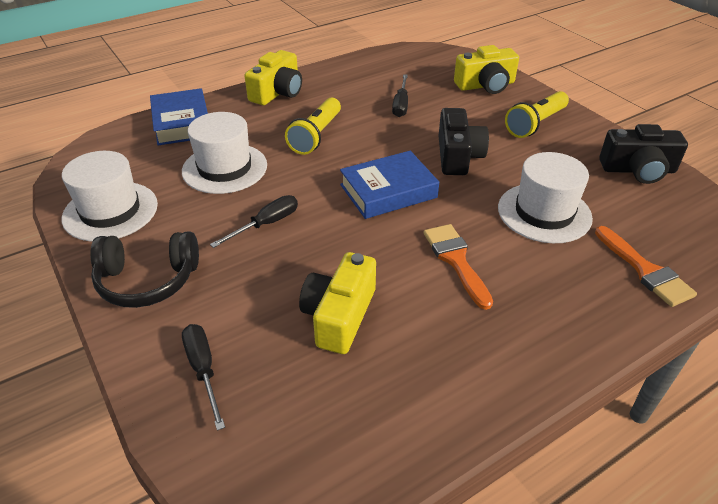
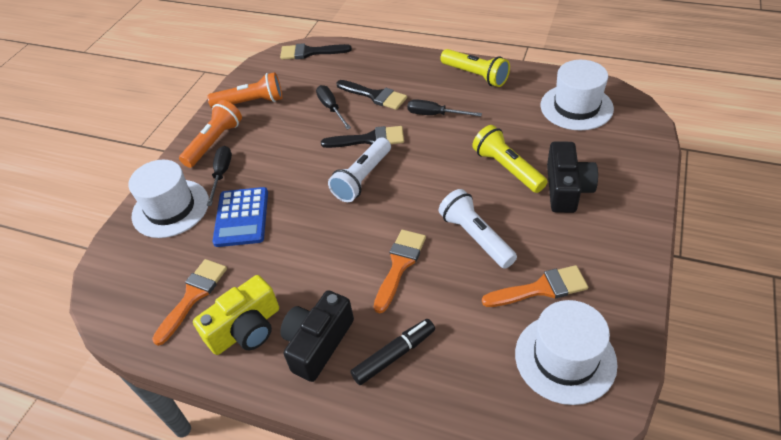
black brush: none = 0 -> [280,43,352,60] [321,126,404,148] [336,80,407,110] = 3
black headphones: [90,231,199,308] = 1 -> none = 0
black marker: none = 0 -> [350,319,435,385] = 1
blue book: [150,88,208,145] [340,151,439,219] = 2 -> none = 0
blue calculator: none = 0 -> [212,187,268,247] = 1
orange brush: [424,224,493,310] [595,226,697,307] = 2 -> [152,259,227,346] [374,230,426,313] [482,265,588,307] = 3
orange flashlight: none = 0 -> [179,100,242,168] [207,72,282,108] = 2
white flashlight: none = 0 -> [328,137,391,202] [439,189,517,269] = 2
yellow camera: [244,50,302,105] [299,252,376,354] [454,45,519,94] = 3 -> [193,275,279,355] = 1

